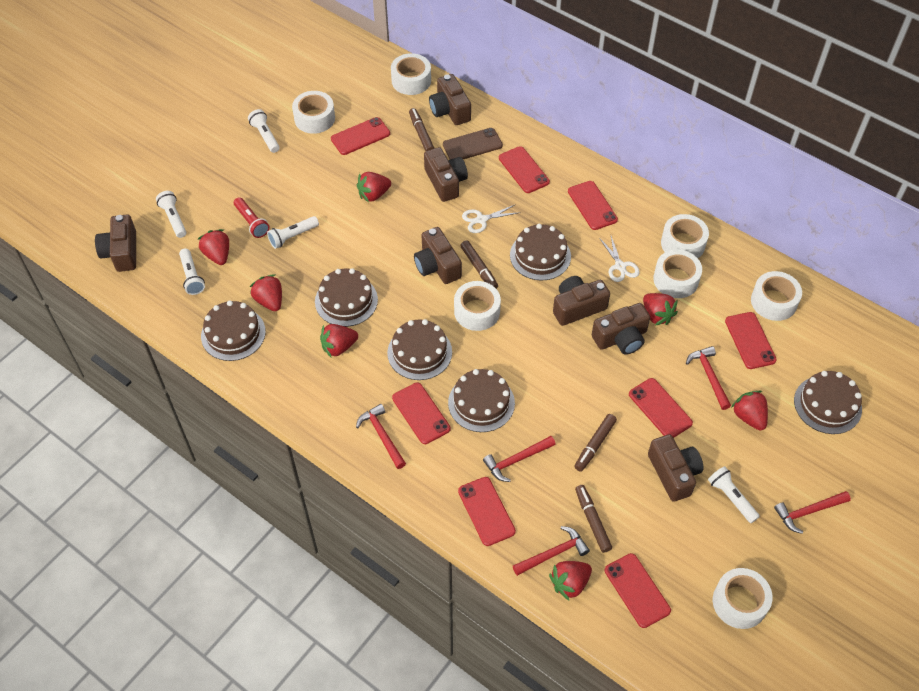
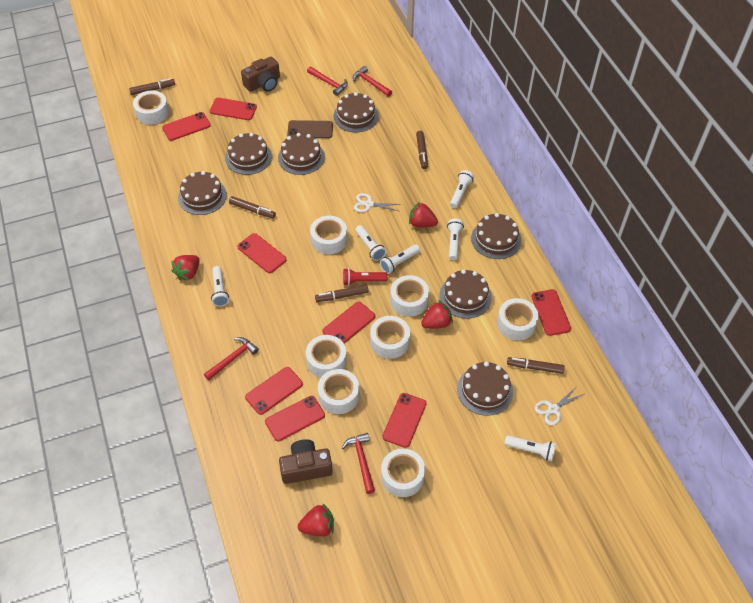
brown cake: [201,300,266,361] [315,268,378,327] [387,319,452,380] [448,369,515,432] [510,224,571,281] [794,371,862,434] = 6 -> [178,171,227,215] [225,133,272,175] [278,133,325,175] [334,92,378,132] [439,269,492,318] [457,362,513,416] [471,213,521,259] = 7
brown camera: [95,215,136,272] [414,227,462,284] [424,147,468,202] [429,74,471,125] [553,276,610,326] [592,303,650,355] [648,434,703,502] = 7 -> [241,57,280,92] [279,439,333,484] = 2
brown marker: [409,108,434,151] [460,240,498,289] [574,414,617,472] [575,485,612,553] = 4 -> [129,78,175,95] [229,196,276,218] [315,285,368,302] [416,131,428,169] [507,357,565,374] = 5
red hammer: [356,404,406,469] [483,436,556,482] [513,526,590,576] [686,346,731,410] [774,491,851,534] = 5 -> [204,337,259,380] [307,66,348,96] [342,433,375,494] [353,66,392,97] = 4
red strawberry: [198,229,229,265] [250,274,282,311] [320,324,358,358] [357,172,391,202] [549,561,592,600] [643,293,678,326] [731,391,768,431] = 7 -> [171,255,200,281] [298,503,334,537] [409,202,438,228] [421,300,453,329] = 4
white flashlight: [156,191,187,238] [179,248,205,295] [248,109,280,153] [267,216,319,249] [708,466,760,523] = 5 -> [211,266,229,306] [355,225,386,261] [380,244,420,274] [447,219,464,260] [450,170,474,208] [505,435,556,461] = 6
white tape: [292,91,335,134] [391,53,431,95] [454,281,501,331] [653,250,702,298] [661,214,709,258] [713,568,773,629] [751,271,802,321] = 7 -> [133,91,169,125] [306,335,347,378] [310,216,347,254] [318,369,359,414] [370,316,410,359] [381,449,425,497] [390,275,429,317] [497,298,538,341] = 8

